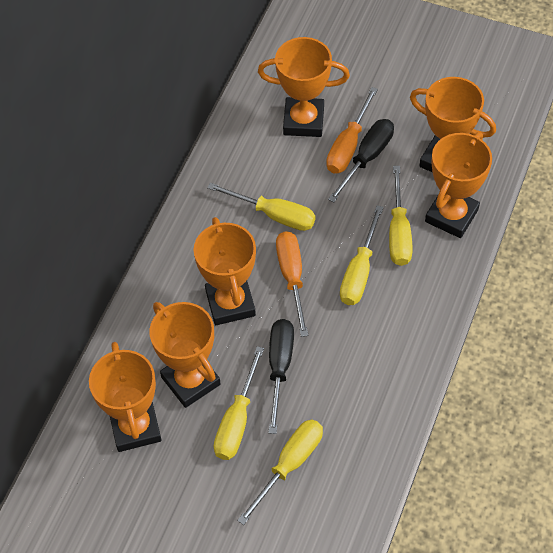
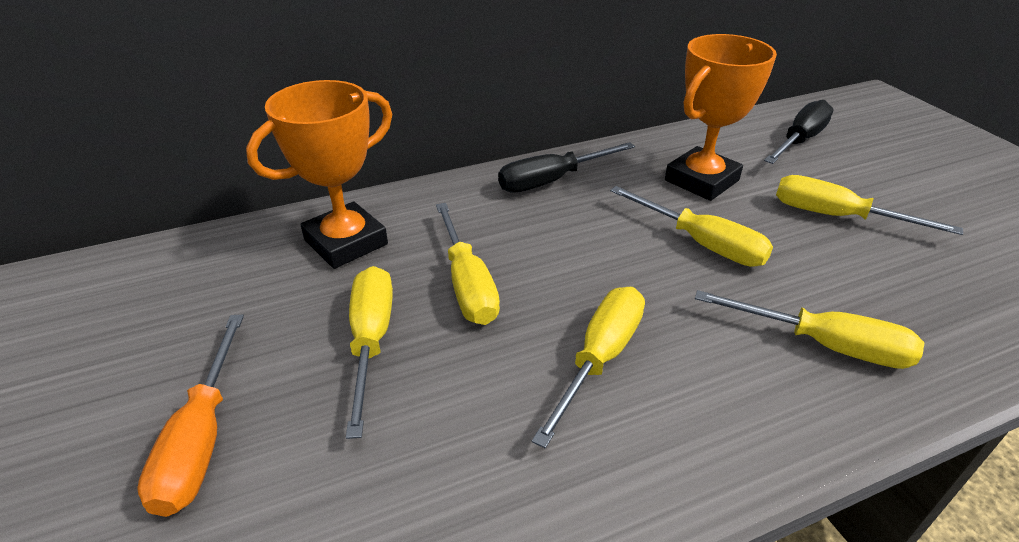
orange screwdriver: [276,231,308,337] [326,87,378,173] = 2 -> [137,315,244,517] = 1
orange trophy: [89,342,162,452] [149,302,221,408] [194,217,256,325] [258,37,350,137] [410,77,496,172] [425,132,492,238] = 6 -> [246,80,392,269] [665,34,777,201] = 2
yellow screwdriver: [207,183,316,231] [214,346,264,460] [237,419,323,525] [340,205,384,305] [389,166,412,266] = 5 -> [346,266,393,439] [436,203,500,325] [532,287,645,448] [610,186,773,267] [695,290,924,369] [776,175,963,235] = 6

